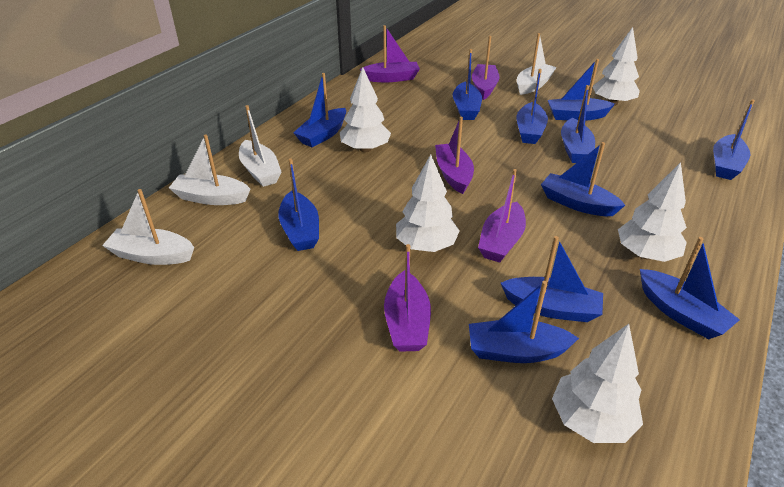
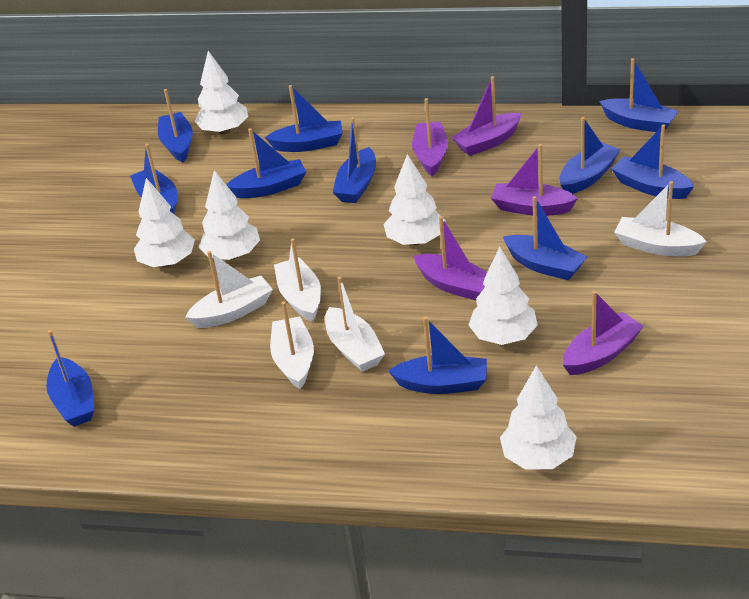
white boat: [102,189,194,265] [169,135,250,205] [239,105,282,187] [517,33,557,95] = 4 -> [185,251,273,328] [270,301,314,389] [274,238,321,322] [325,277,385,372] [614,181,707,256] = 5
white tree: [340,67,391,152] [396,154,460,252] [552,324,643,443] [593,27,640,106] [618,162,687,262] = 5 -> [134,178,195,267] [194,51,248,134] [199,170,260,260] [383,154,446,245] [469,247,538,345] [500,365,577,469] = 6

